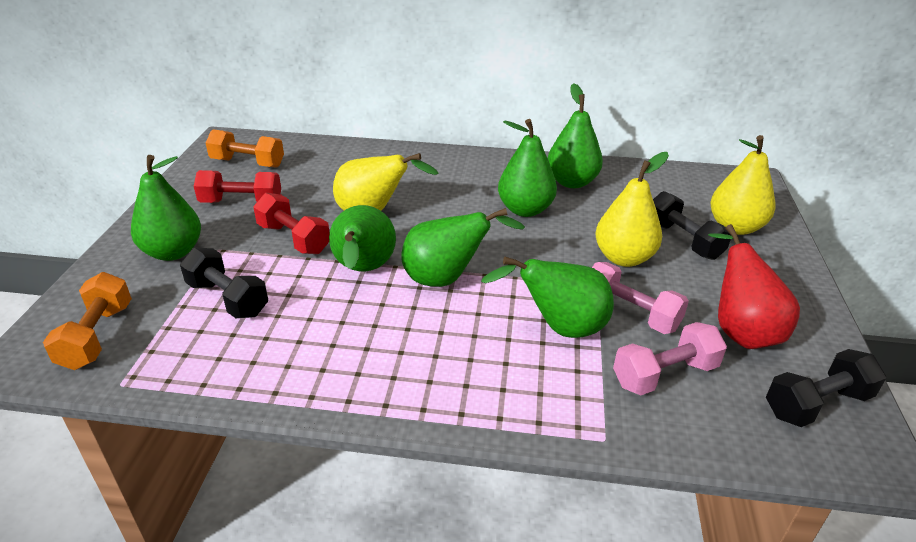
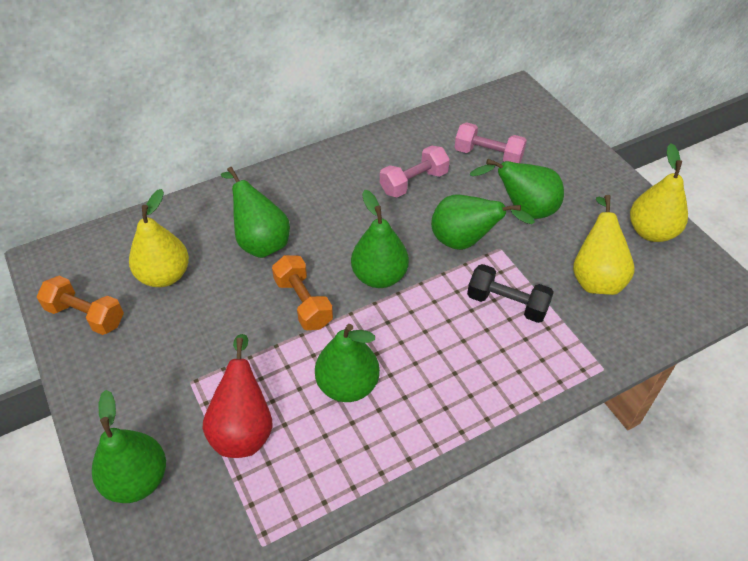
black dumbbell: [180,248,268,318] [653,191,732,260] [766,349,886,427] = 3 -> [467,264,554,323] = 1
red dumbbell: [194,170,281,203] [253,193,330,254] = 2 -> none = 0

